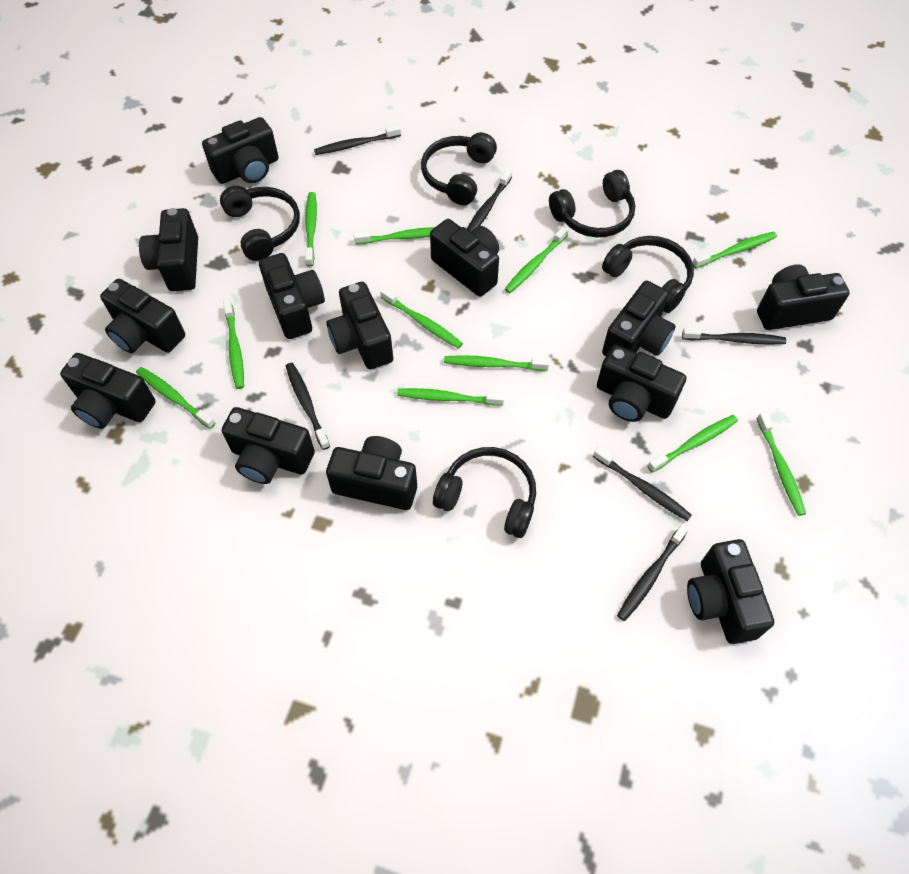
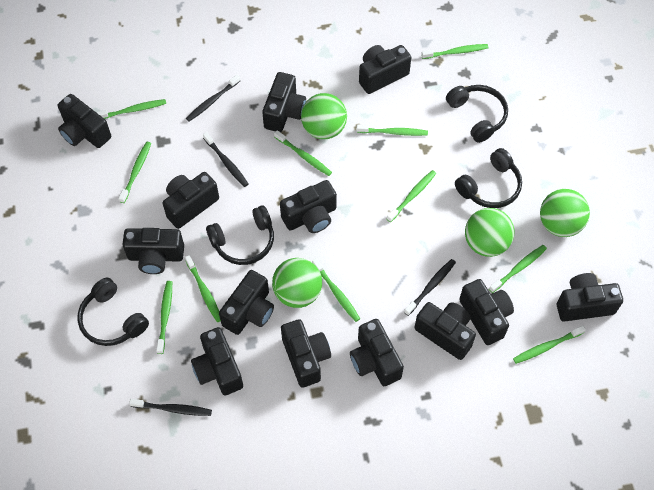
black headphones: [220,186,300,261] [421,132,497,205] [433,447,536,538] [549,170,635,237] [602,236,694,313] = 5 -> [77,278,149,346] [206,205,274,265] [446,85,508,143] [455,148,522,208] = 4
black toothbrush: [286,363,330,450] [314,125,401,155] [467,169,512,232] [593,447,692,521] [617,523,689,621] [682,328,786,345] = 6 -> [129,399,212,416] [186,74,240,122] [203,132,248,187] [404,259,456,316] = 4
green ball: none = 0 -> [272,258,322,308] [301,93,347,139] [465,208,514,257] [540,189,590,237] = 4

